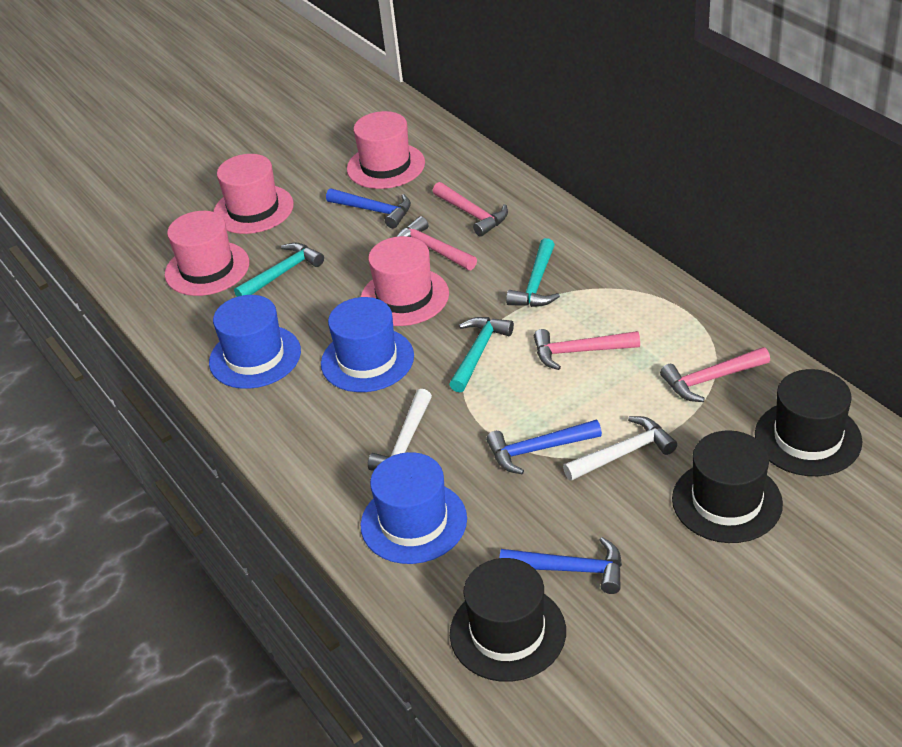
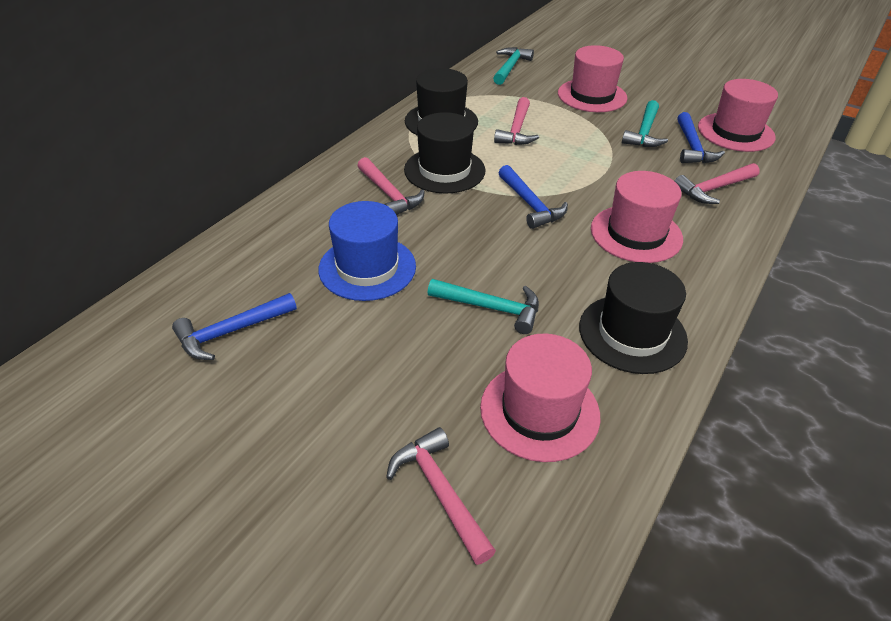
blue hat: [209,295,301,389] [321,297,414,392] [361,452,467,564] = 3 -> [318,201,416,301] = 1
white hammer: [368,389,432,471] [563,416,677,481] = 2 -> none = 0

